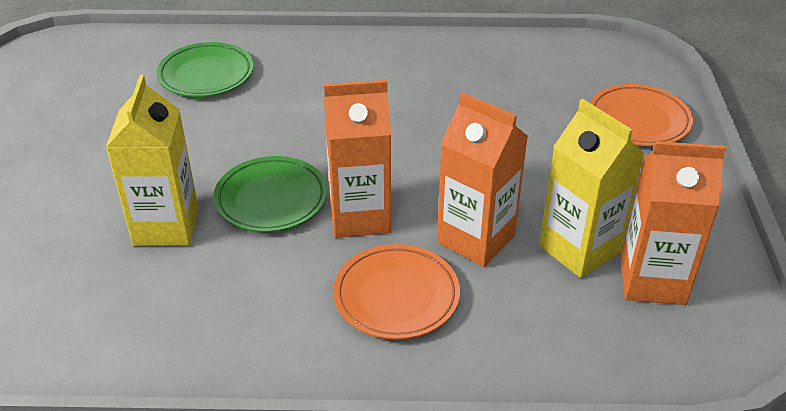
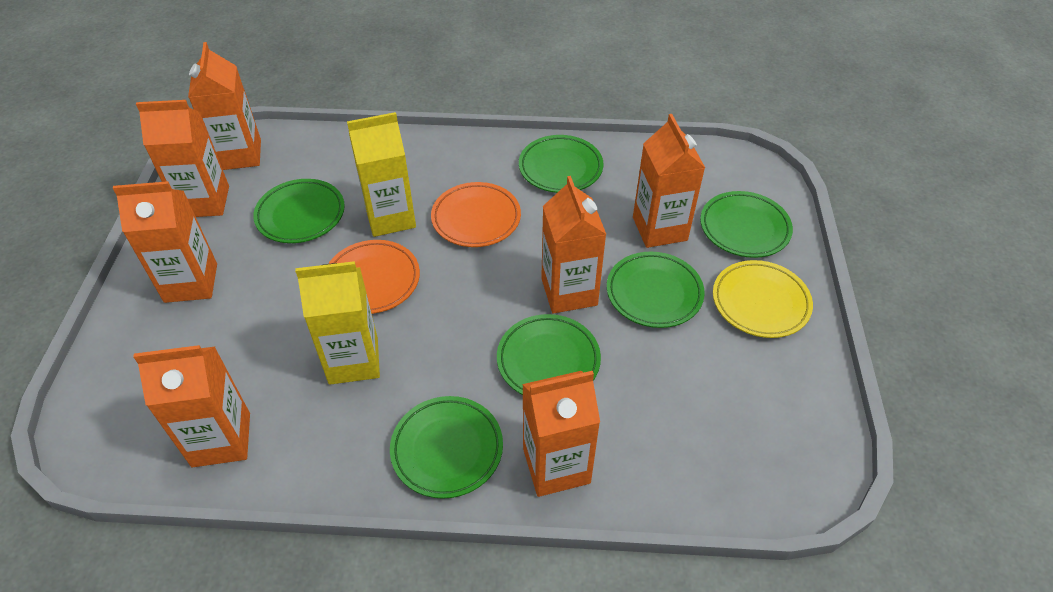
green plate: [156,42,254,97] [213,156,327,232] = 2 -> [253,179,345,243] [390,396,503,499] [497,314,601,395] [519,135,604,193] [607,252,705,328] [700,191,793,258] = 6
orange carton: [324,80,391,238] [437,92,528,267] [620,141,726,305] = 3 -> [113,181,217,303] [133,345,250,467] [136,100,229,217] [188,42,261,170] [522,371,600,497] [541,176,607,313] [633,114,705,248] = 7
yellow plate: none = 0 -> [713,260,813,338] = 1

